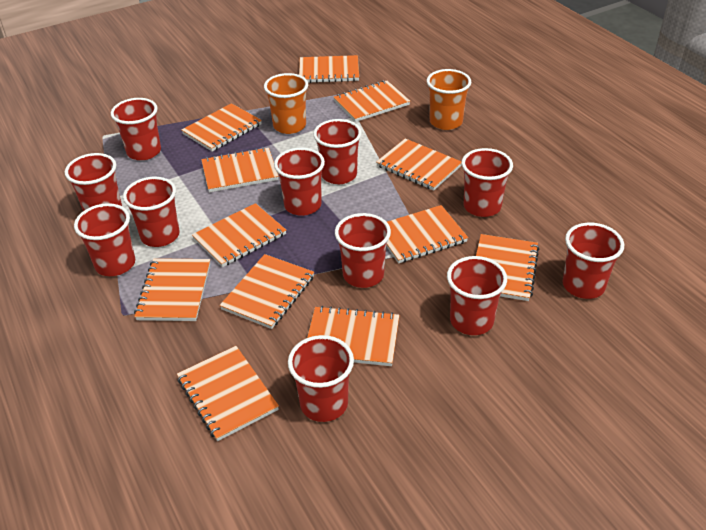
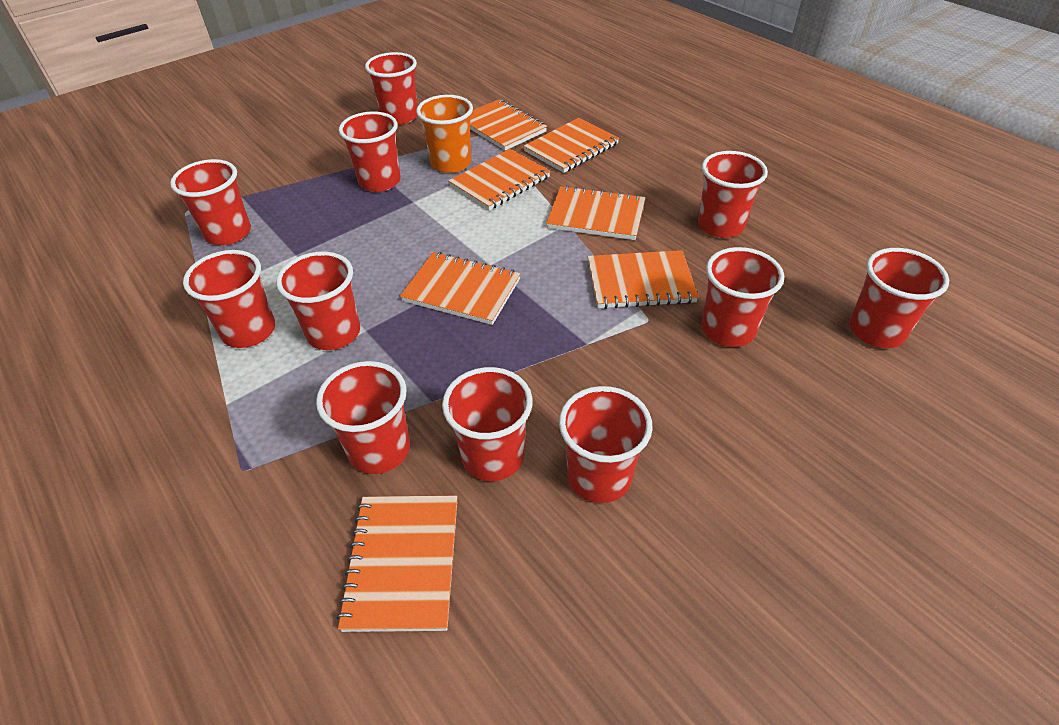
orange cup: [264,73,308,134] [427,69,471,130] = 2 -> [416,95,473,173] = 1
orange notebook: [134,258,210,321] [177,346,279,441] [182,103,262,152] [192,203,286,267] [201,147,279,192] [220,254,314,329] [299,55,359,83] [307,306,399,366] [334,80,410,122] [376,138,462,191] [386,205,468,263] [476,234,539,301] = 12 -> [337,496,457,632] [400,252,521,325] [448,149,551,210] [470,99,547,151] [524,118,619,173] [546,186,646,240] [588,250,699,309] = 7

